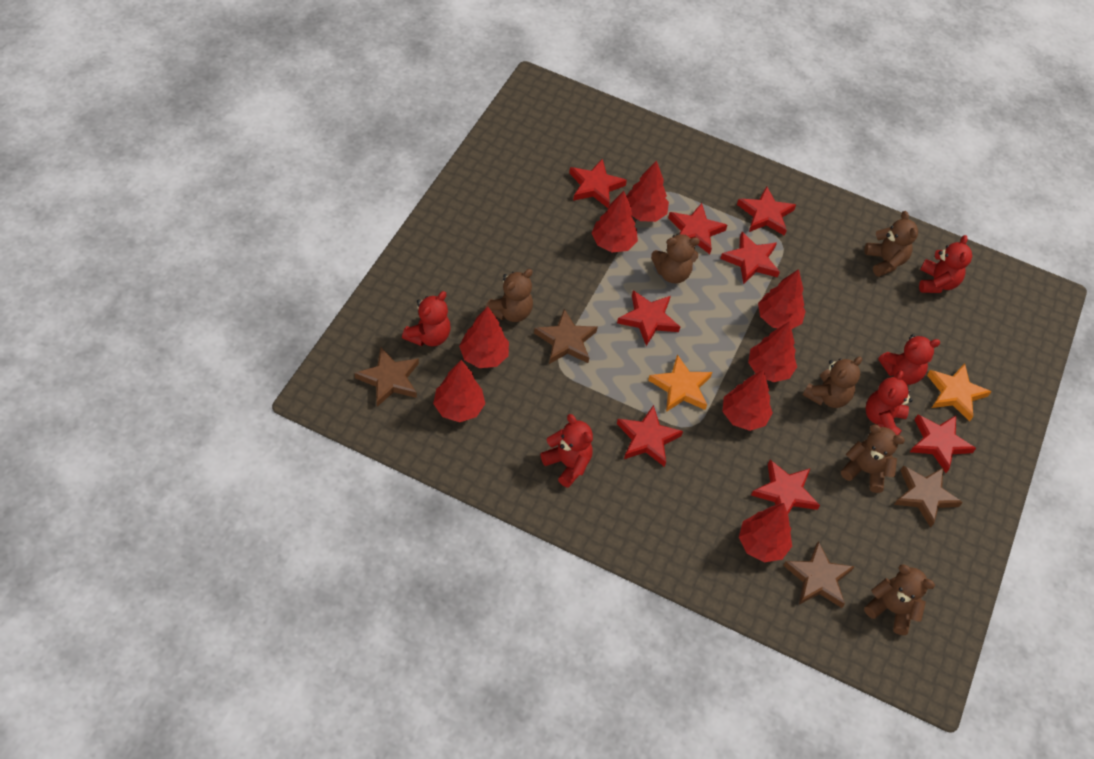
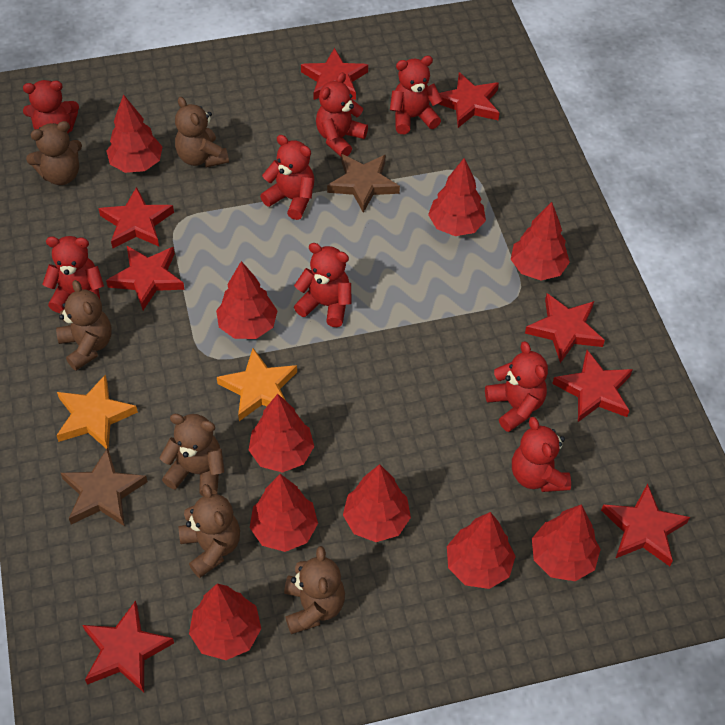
brown star: [355,347,419,407] [534,309,598,364] [783,541,855,608] [894,466,963,528] = 4 -> [61,447,148,526] [327,154,400,213] = 2
red teddy bear: [402,291,451,346] [540,414,593,488] [866,370,913,435] [878,334,940,385] [919,235,972,293] = 5 -> [23,80,79,133] [42,236,104,313] [260,135,314,220] [294,243,352,327] [316,72,368,158] [390,56,443,134] [485,341,548,432] [512,417,571,492] = 8
red tree: [433,360,485,422] [459,306,509,368] [591,191,638,253] [626,160,669,222] [722,370,773,431] [739,503,792,562] [748,321,797,382] [758,269,806,329] = 8 -> [107,94,163,173] [189,584,261,660] [216,261,278,339] [249,394,314,473] [250,474,318,552] [343,464,411,542] [428,158,486,236] [447,512,516,589] [511,202,570,281] [532,504,601,581] = 10

